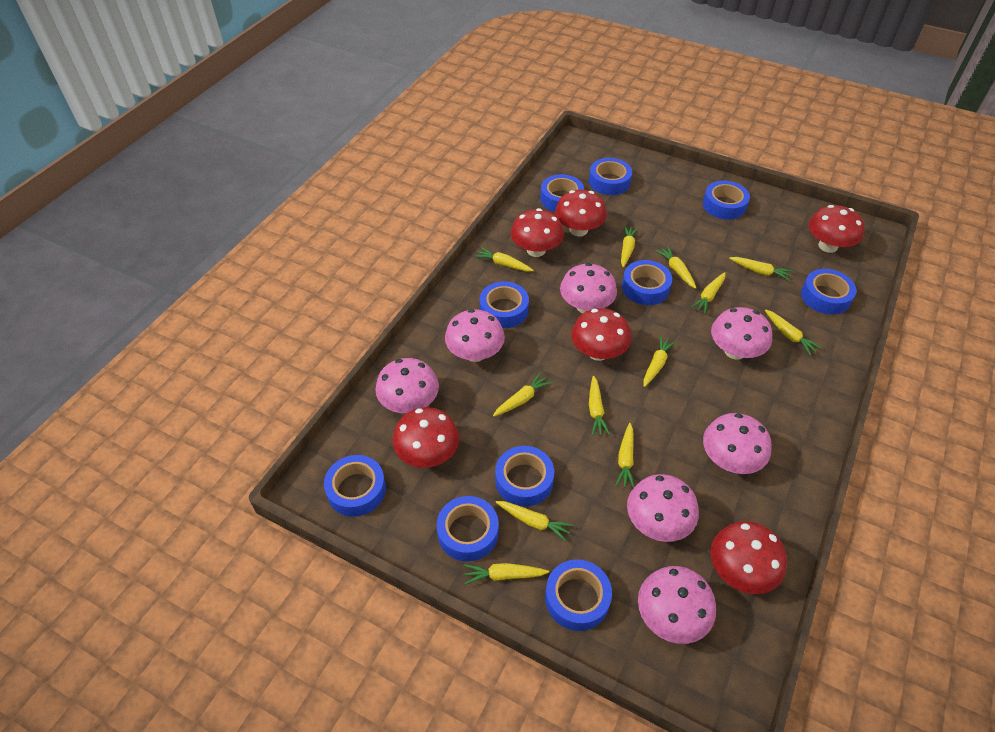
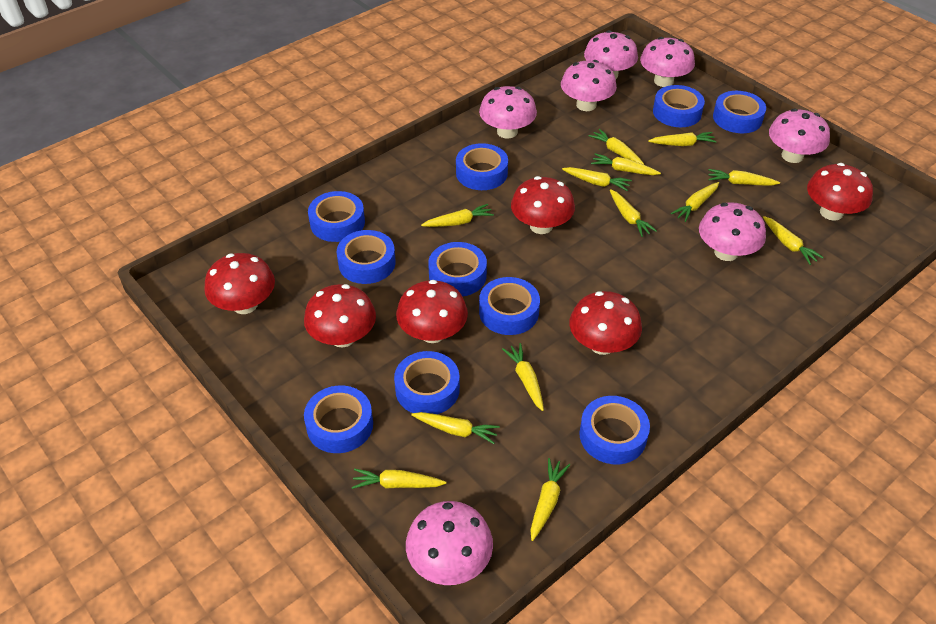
yellow carrot: [464,563,549,585] [474,247,534,272] [493,372,552,417] [496,501,573,541] [589,376,610,436] [615,423,634,488] [621,225,638,267] [644,336,676,387] [655,246,696,289] [690,272,726,314] [729,257,793,281] [765,309,822,355] = 12 -> [352,468,446,489] [411,412,500,444] [421,204,494,227] [502,343,544,411] [531,458,570,541] [562,167,632,191] [589,129,644,165] [591,153,661,175] [610,189,657,237] [648,132,717,146] [671,182,719,222] [708,169,780,186] [763,216,824,265] = 13

